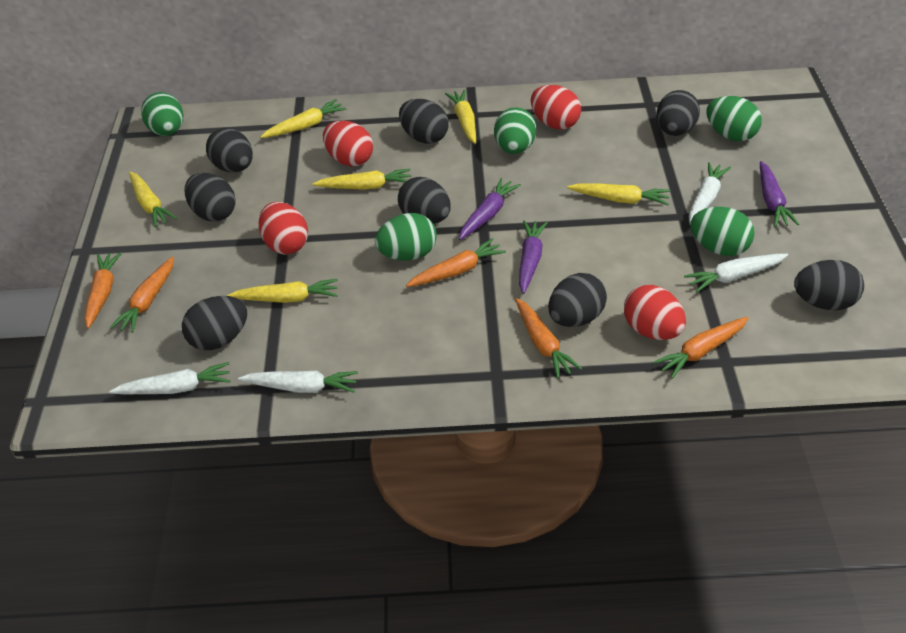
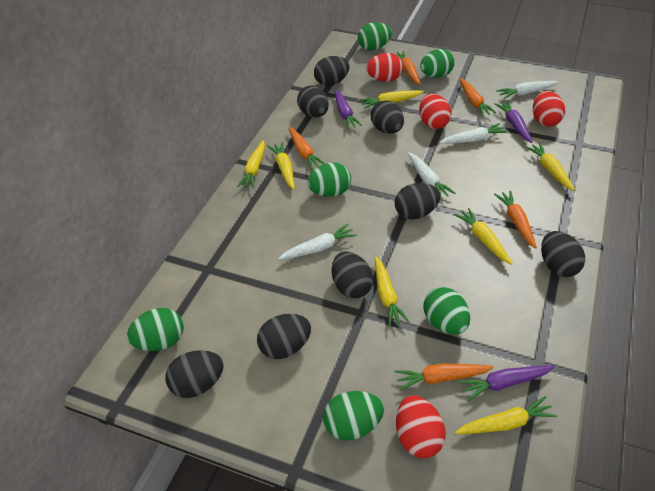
green egg: [141,92,183,136] [375,213,437,261] [494,107,536,154] [690,207,755,256] [707,96,762,141] = 5 -> [127,308,184,351] [307,162,351,197] [323,391,384,441] [358,22,392,50] [420,49,455,78] [423,287,470,335] = 6
yellow carrot: [129,172,177,227] [227,279,338,303] [260,99,346,138] [312,169,411,190] [445,90,476,144] [567,183,670,205] = 6 -> [237,140,265,189] [267,142,295,190] [360,90,424,109] [375,256,409,326] [454,208,513,265] [455,396,557,434] [525,143,575,191] = 7

